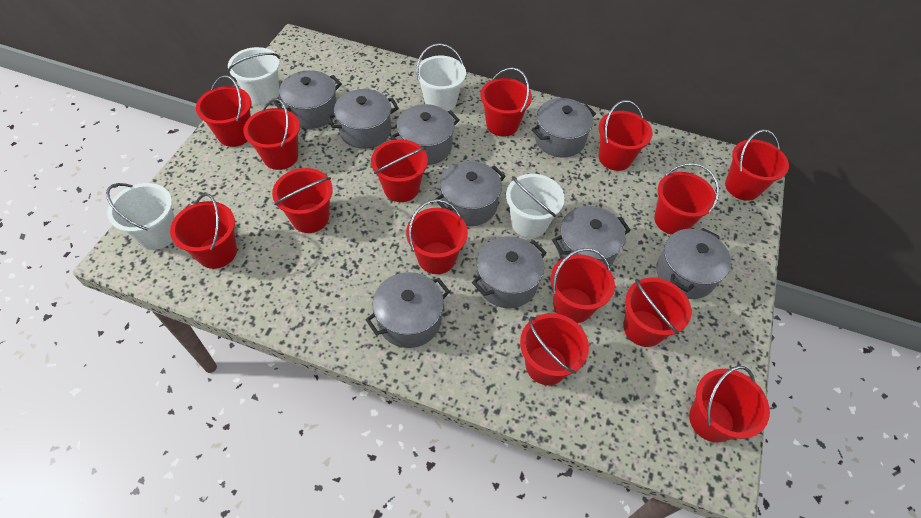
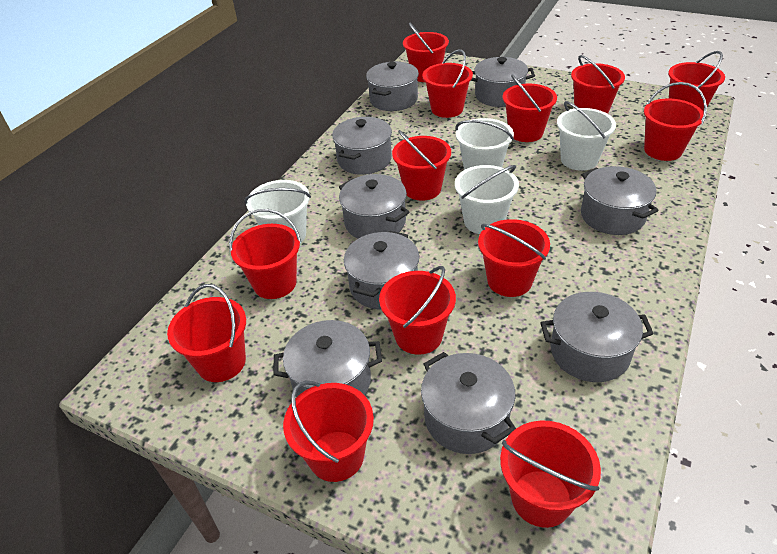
red bucket: [170,193,237,269] [196,75,251,147] [243,98,300,170] [272,168,333,233] [371,139,428,202] [406,199,468,274] [480,67,532,137] [520,313,589,385] [550,248,615,323] [598,100,652,171] [623,277,691,347] [654,163,719,235] [689,366,770,442] [725,130,789,201] = 14 -> [167,284,246,382] [229,209,301,299] [283,381,374,482] [379,266,456,355] [392,130,451,201] [403,22,449,82] [422,49,473,118] [478,219,550,297] [500,421,601,528] [503,74,557,142] [571,55,625,114] [644,82,707,161] [668,51,725,112] = 13

